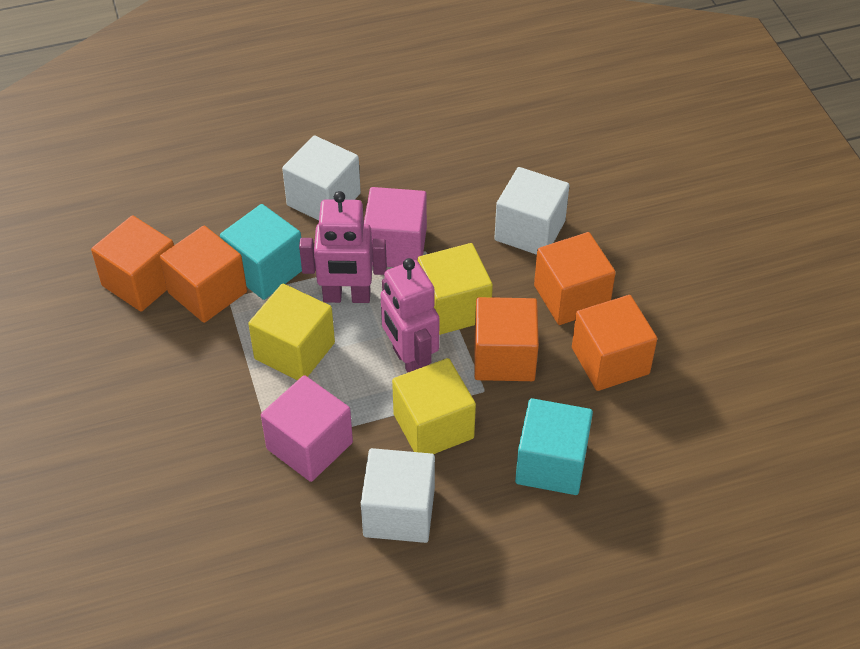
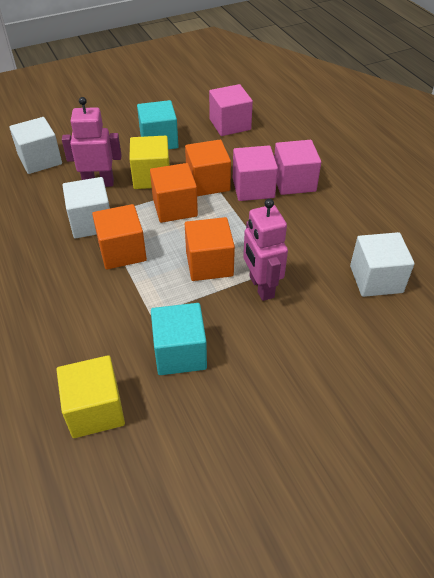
orange cube: [91,215,174,312] [160,226,247,323] [474,297,539,381] [534,232,616,325] [572,295,657,391] = 5 -> [92,204,147,270] [150,163,198,223] [185,140,231,196] [185,217,235,281] = 4
pink cube: [261,375,353,482] [364,187,427,267] = 2 -> [209,84,253,136] [233,145,278,201] [274,140,321,195] = 3
yellow cube: [248,284,335,380] [392,358,476,454] [418,243,493,335] = 3 -> [57,355,125,438] [129,136,170,189] = 2

